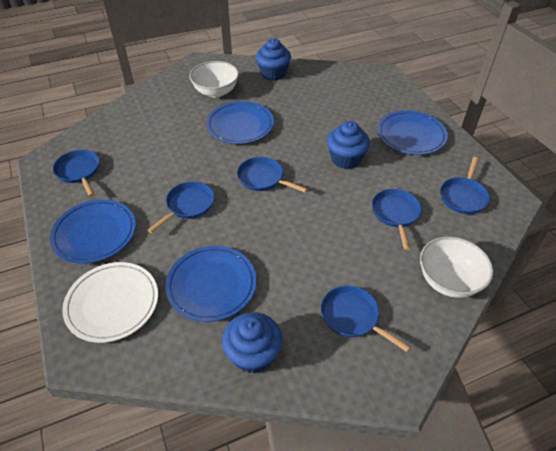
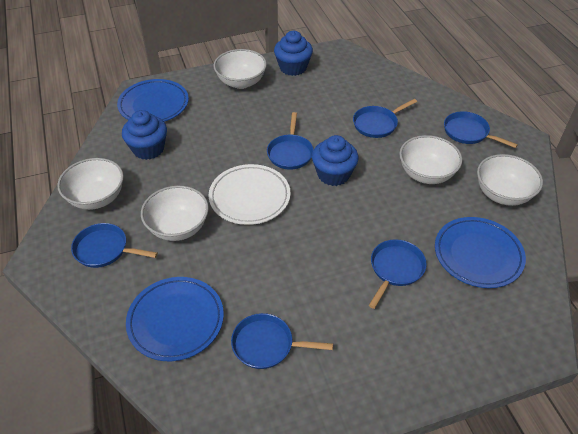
blue plate: [50,199,136,264] [165,246,256,322] [206,101,274,144] [377,110,448,155] = 4 -> [117,79,189,122] [126,277,224,361] [435,217,526,288] = 3
white bowl: [189,61,239,97] [420,237,493,298] = 2 -> [57,158,124,210] [141,186,209,241] [213,49,267,89] [399,135,462,184] [477,154,543,206] = 5

